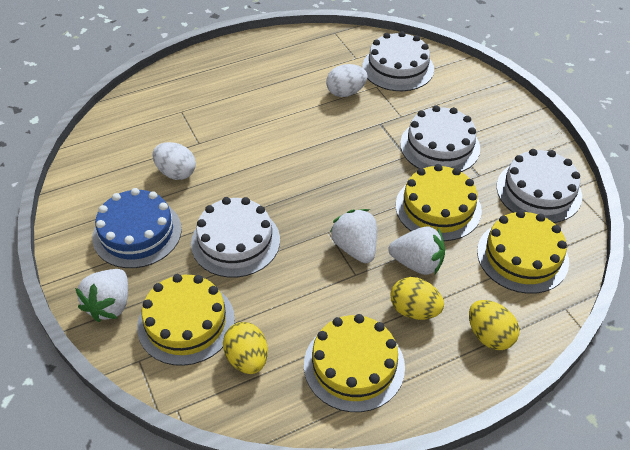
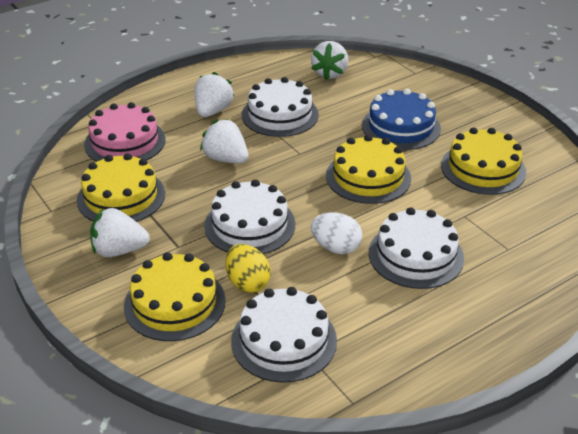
pink cake: none = 0 -> [84,102,166,162] = 1
white egg: [152,142,196,180] [326,64,368,97] = 2 -> [311,212,362,254] = 1
white strawberry: [75,269,128,322] [330,209,377,263] [388,227,445,275] = 3 -> [90,208,150,257] [194,72,234,117] [200,119,248,164] [311,41,348,80] = 4
yellow egg: [223,322,268,374] [391,277,444,320] [469,300,519,350] = 3 -> [226,244,270,293] = 1

